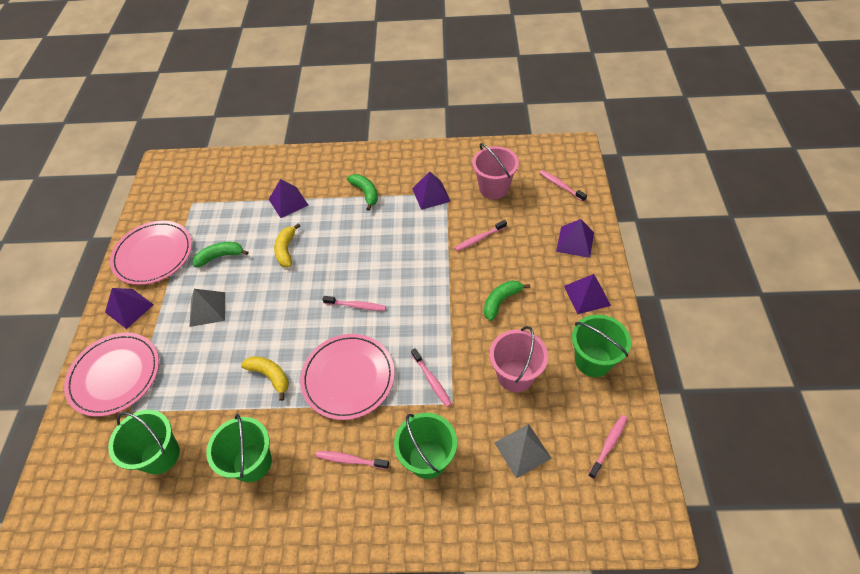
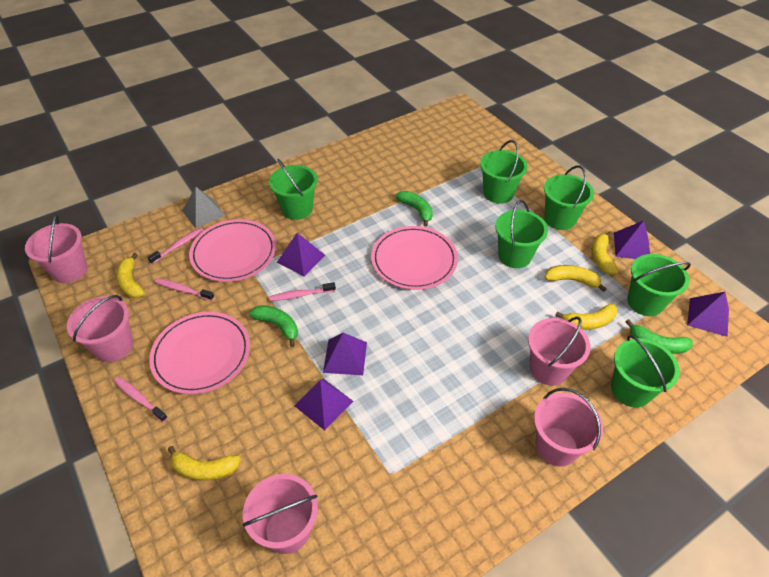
green bucket: [108,410,180,474] [206,413,272,482] [394,413,457,479] [572,315,631,377] = 4 -> [269,159,317,220] [480,140,528,203] [495,200,548,268] [544,165,594,230] [611,335,680,408] [627,254,691,316] = 6
grey pyramid: [189,289,225,327] [494,424,552,478] = 2 -> [182,187,226,228] = 1
pink bucket: [472,143,519,199] [490,326,548,392] = 2 -> [25,214,88,283] [67,295,133,362] [243,474,318,554] [528,316,590,386] [534,388,603,467] = 5
pink toothbrush: [316,451,389,469] [322,296,386,311] [411,348,452,407] [455,220,507,251] [540,170,587,202] [588,415,628,479] = 6 -> [114,377,168,422] [147,228,203,264] [155,278,215,301] [269,282,336,301] = 4
yellow banana: [241,356,289,401] [274,223,300,267] = 2 -> [116,253,145,298] [168,446,241,481] [544,265,606,292] [555,303,617,330] [592,232,619,275] = 5

